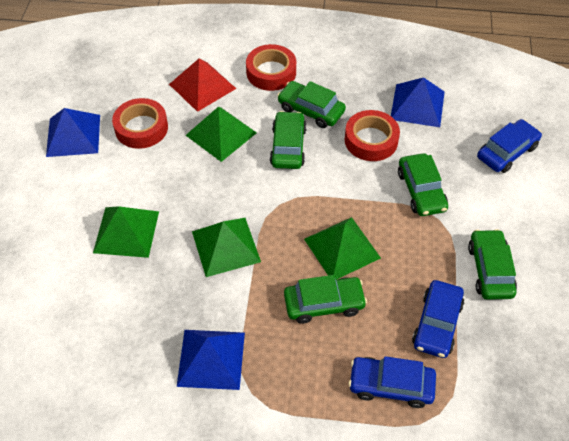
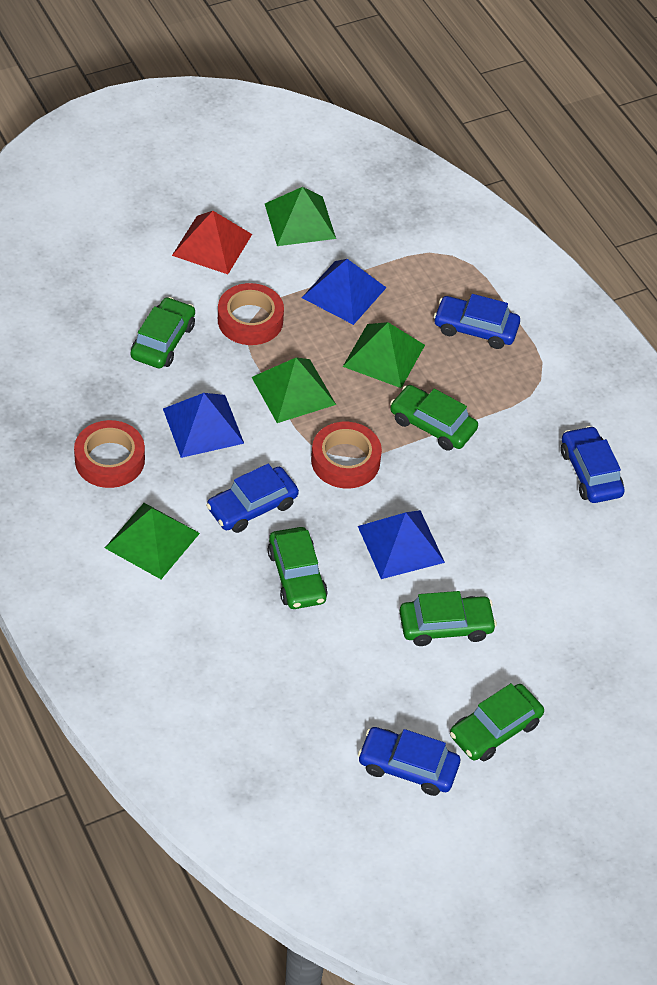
blue car: [348,356,436,408] [412,280,464,358] [477,119,542,173] = 3 -> [206,464,299,533] [358,727,460,796] [434,294,520,349] [561,426,625,503] = 4

